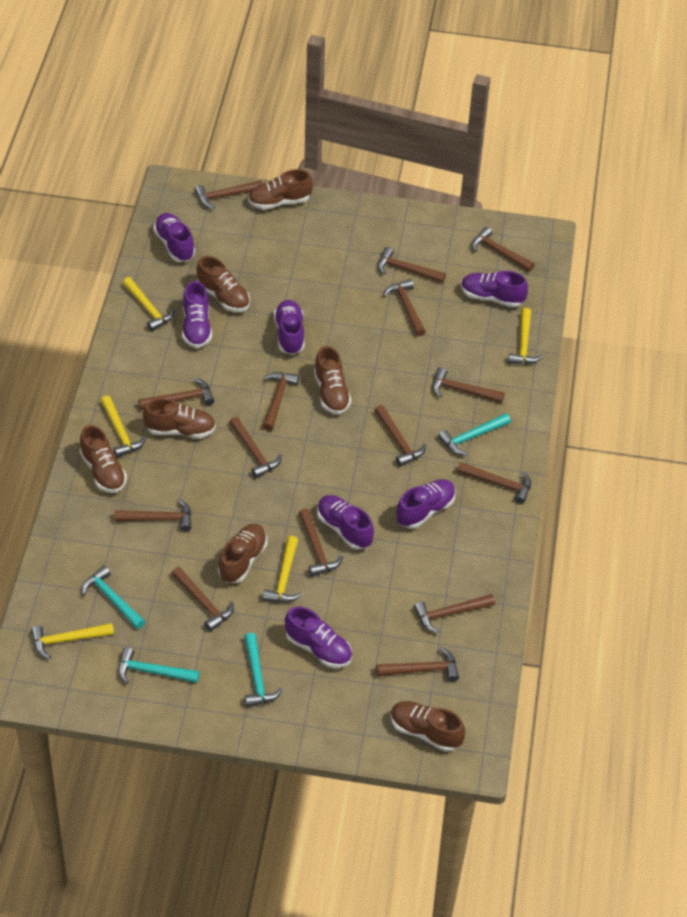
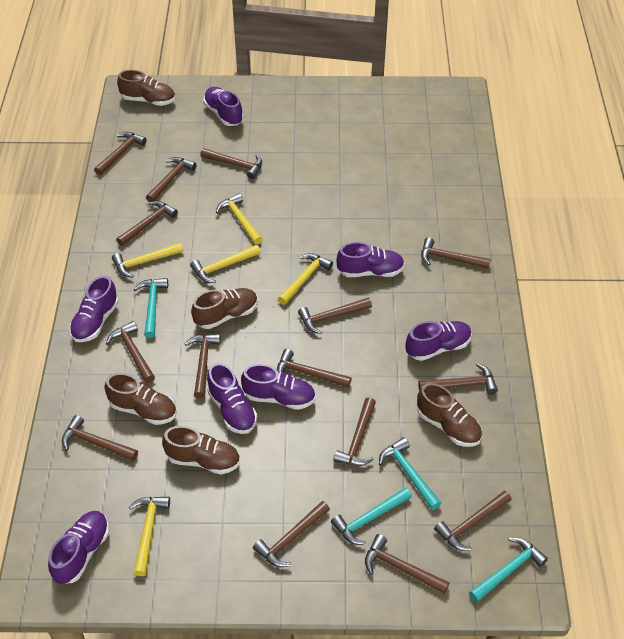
brown shoe: [80,425,127,493] [143,398,216,438] [197,256,250,312] [218,524,267,583] [248,169,313,210] [314,346,351,414] [391,701,466,752] = 7 -> [104,373,177,425] [117,70,175,106] [162,426,240,474] [191,288,258,329] [417,383,482,447] = 5

